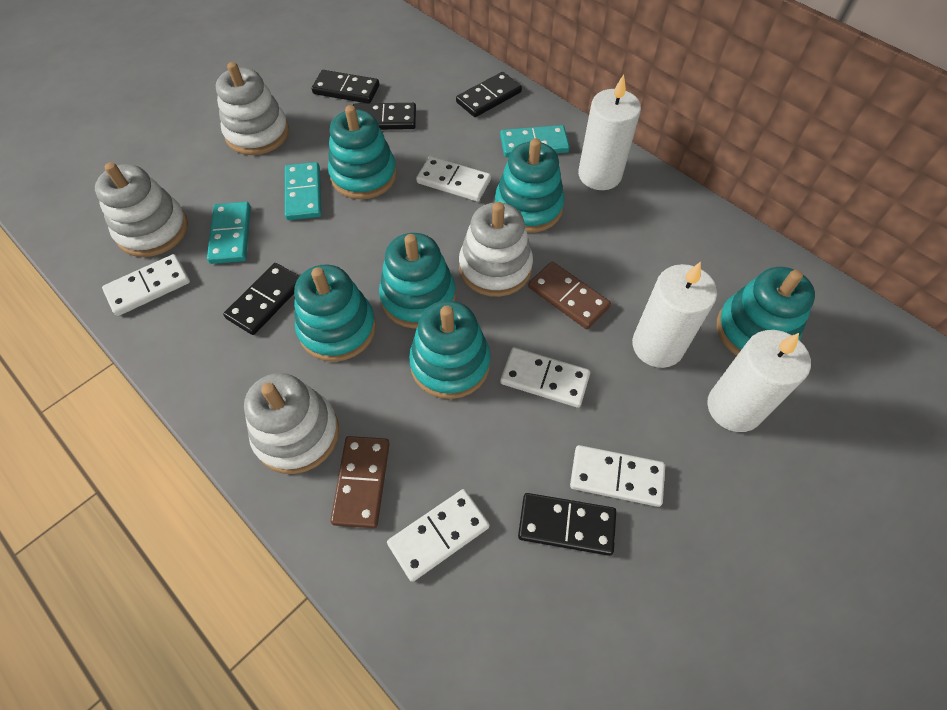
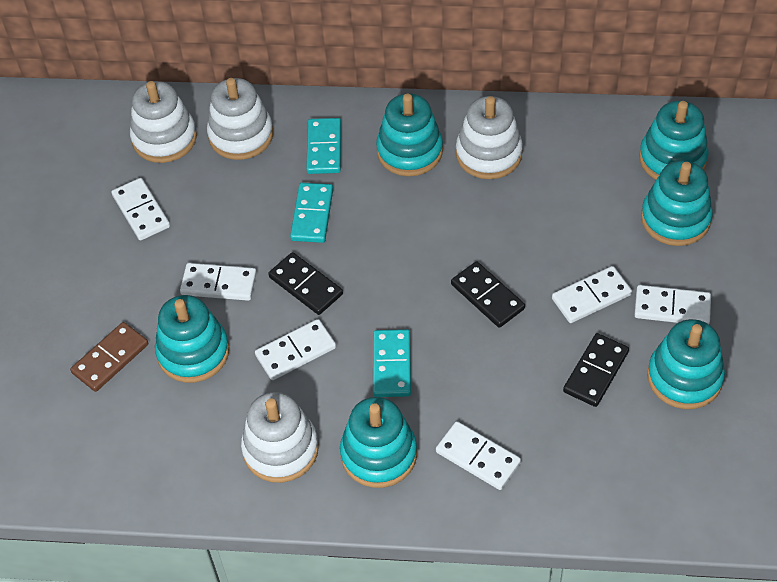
black domino: [223,263,299,335] [312,70,379,103] [353,103,416,130] [456,72,522,117] [518,493,616,556] = 5 -> [268,252,343,315] [451,261,525,328] [563,333,629,407] = 3
brown domino: [330,436,390,528] [528,262,611,329] = 2 -> [70,322,148,392] = 1
white candle: [578,75,641,190] [632,262,717,368] [707,330,811,432] = 3 -> none = 0
white domino: [102,254,190,316] [387,489,490,582] [416,156,491,202] [500,347,590,408] [570,445,665,507] = 5 -> [111,178,170,240] [180,263,257,301] [255,319,336,380] [436,421,521,490] [552,266,632,323] [634,285,711,324] = 6

